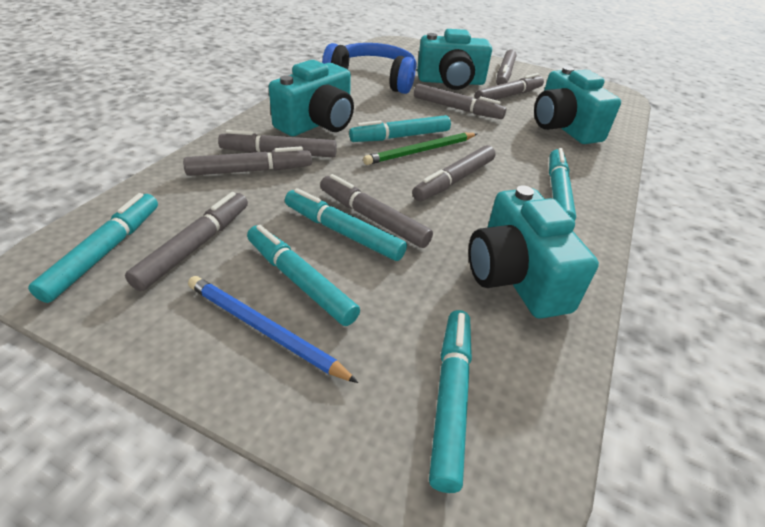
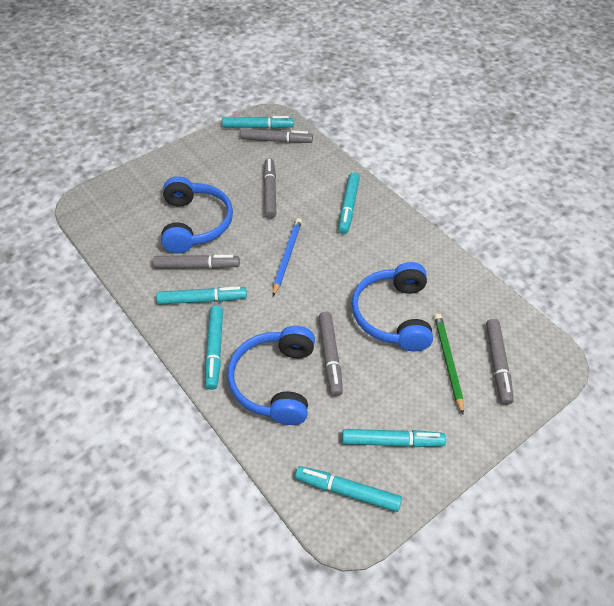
blue headphones: [322,43,417,94] = 1 -> [161,176,233,253] [227,326,315,425] [351,262,433,351] = 3
grey marker: [125,192,248,291] [183,147,312,176] [218,130,337,157] [320,174,433,248] [412,145,496,201] [414,84,506,119] [475,73,544,100] [496,49,516,85] = 8 -> [153,255,240,269] [240,128,313,143] [263,158,276,219] [319,312,343,396] [486,319,514,405] = 5
turquoise camera: [269,60,354,136] [417,29,492,90] [469,186,599,319] [534,66,621,144] = 4 -> none = 0

